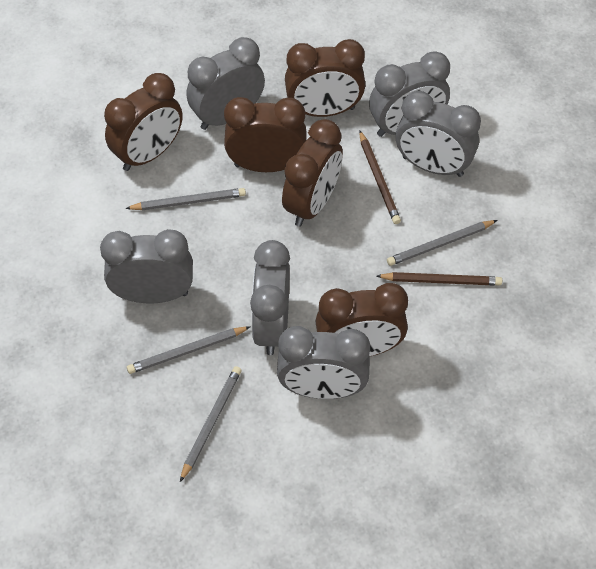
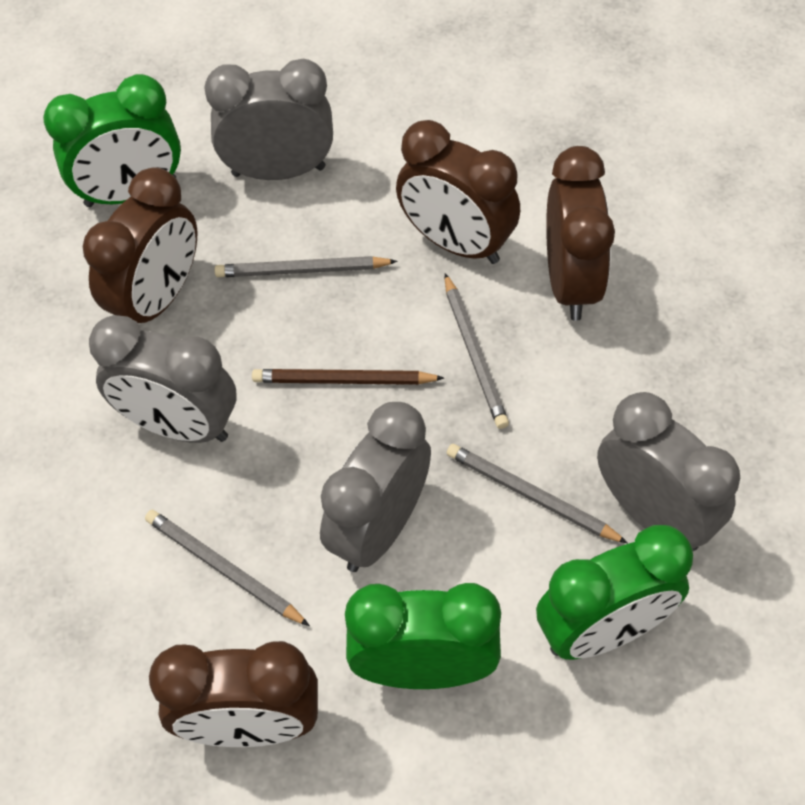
brown clock: [104,73,183,171] [224,97,307,172] [282,119,343,227] [285,39,365,117] [315,283,408,356] = 5 -> [83,167,197,323] [149,641,318,747] [396,120,520,264] [546,146,615,321] = 4
brown pencil: [359,130,401,224] [377,272,502,286] = 2 -> [252,369,444,385] = 1
green clock: none = 0 -> [43,74,181,207] [345,583,501,689] [536,525,693,660] = 3
grey clock: [100,229,193,303] [186,37,265,130] [250,240,290,355] [277,326,370,399] [369,51,450,137] [396,91,481,177] = 6 -> [89,315,236,443] [204,59,333,180] [320,402,431,572] [597,392,740,551] = 4

